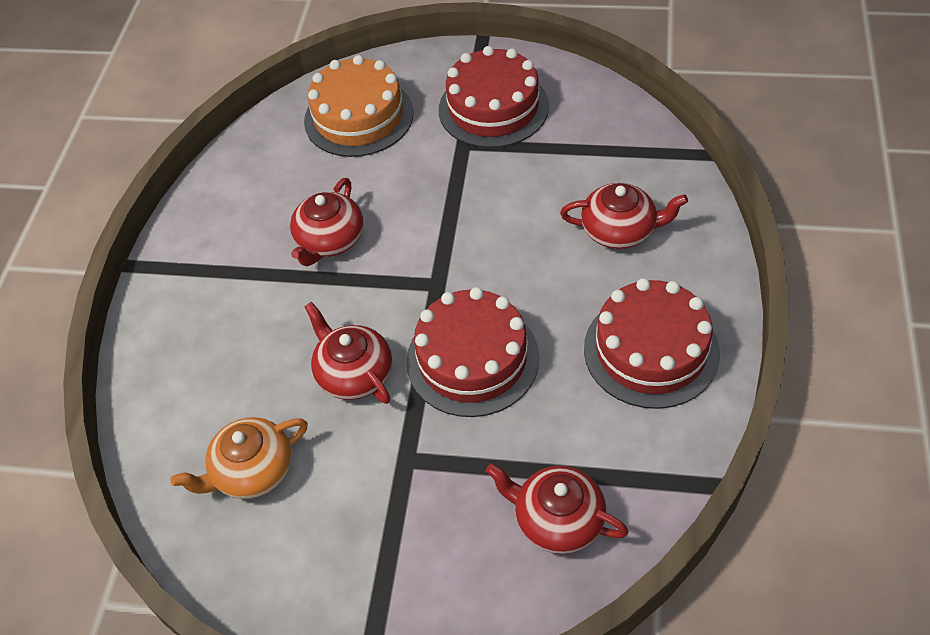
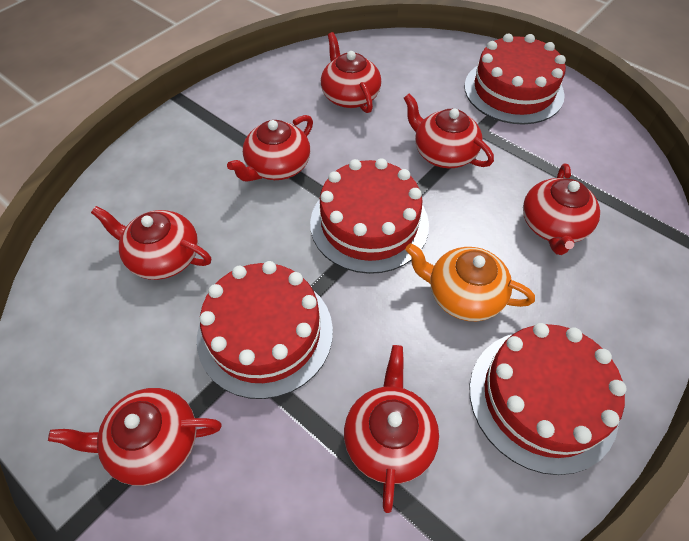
orange cake: [304,55,414,157] = 1 -> none = 0
red cake: [406,287,539,417] [439,46,549,148] [584,278,720,409] = 3 -> [197,261,333,399] [310,158,429,274] [464,33,566,124] [469,323,627,475] = 4
red teapot: [290,178,364,266] [304,302,392,404] [486,464,629,554] [560,183,688,249] = 4 -> [48,388,221,486] [91,206,211,280] [227,115,313,181] [321,32,381,113] [344,345,439,513] [404,93,494,168] [523,164,600,255] = 7

